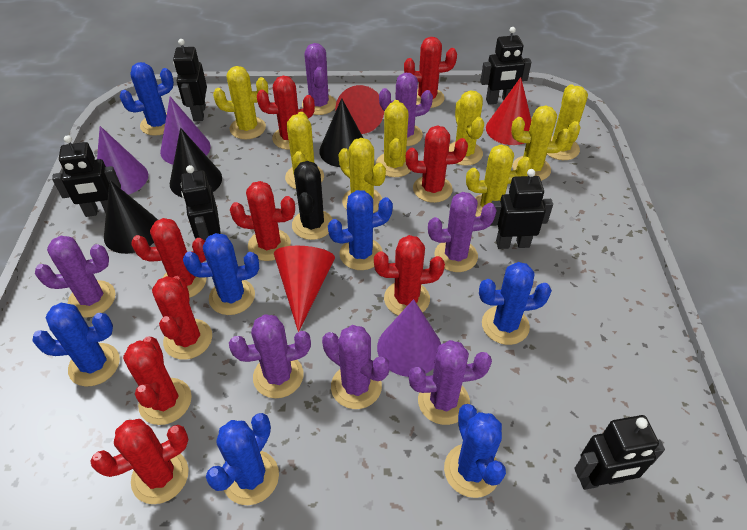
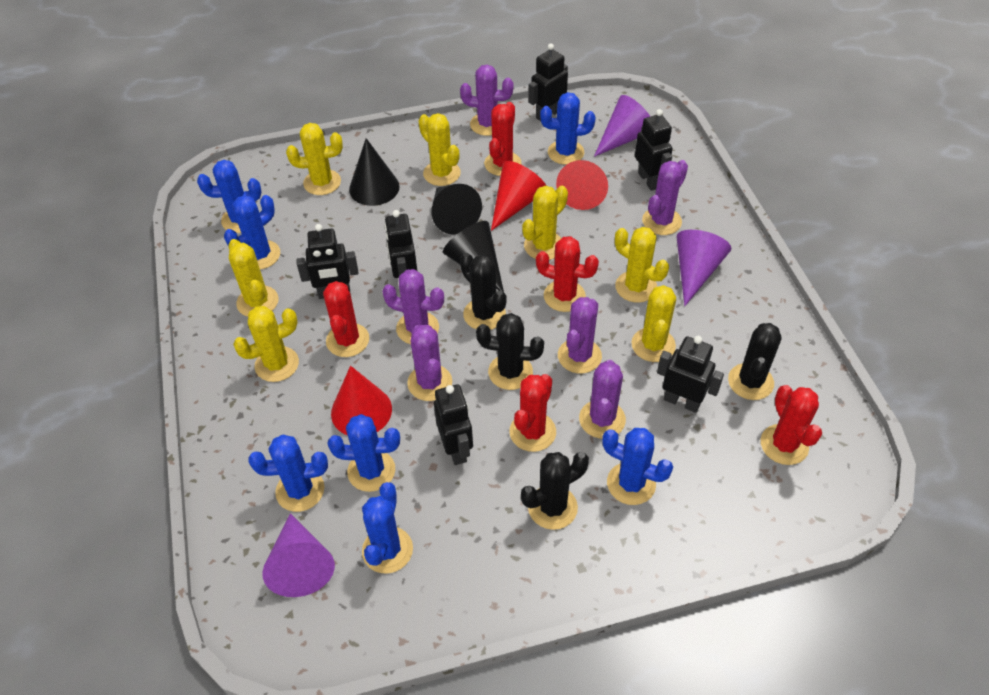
black cactus: [292,161,333,240] = 1 -> [460,253,507,330] [476,313,544,390] [521,452,589,530] [728,323,781,400] = 4
purple cactus: [35,236,116,318] [229,314,311,398] [302,43,336,115] [322,325,389,409] [379,73,433,146] [409,340,492,425] [428,192,497,272] = 7 -> [382,269,444,344] [407,325,452,401] [460,65,514,136] [558,297,602,373] [579,360,626,439] [642,160,688,235] = 6
red cactus: [90,419,189,504] [123,337,192,425] [131,218,207,298] [152,276,212,360] [230,181,295,261] [257,76,315,150] [374,235,445,316] [404,37,457,108] [406,125,468,203] = 9 -> [323,281,369,357] [484,102,521,176] [509,374,556,452] [536,236,599,312] [761,385,822,465] = 5
yellow cactus: [213,66,268,139] [285,112,324,189] [338,138,386,213] [376,100,411,177] [449,91,484,166] [466,145,532,217] [511,105,570,181] [547,84,588,160] = 8 -> [228,239,279,317] [233,306,299,382] [286,123,343,195] [419,113,461,186] [522,186,568,260] [615,227,669,303] [631,285,676,362] = 7

